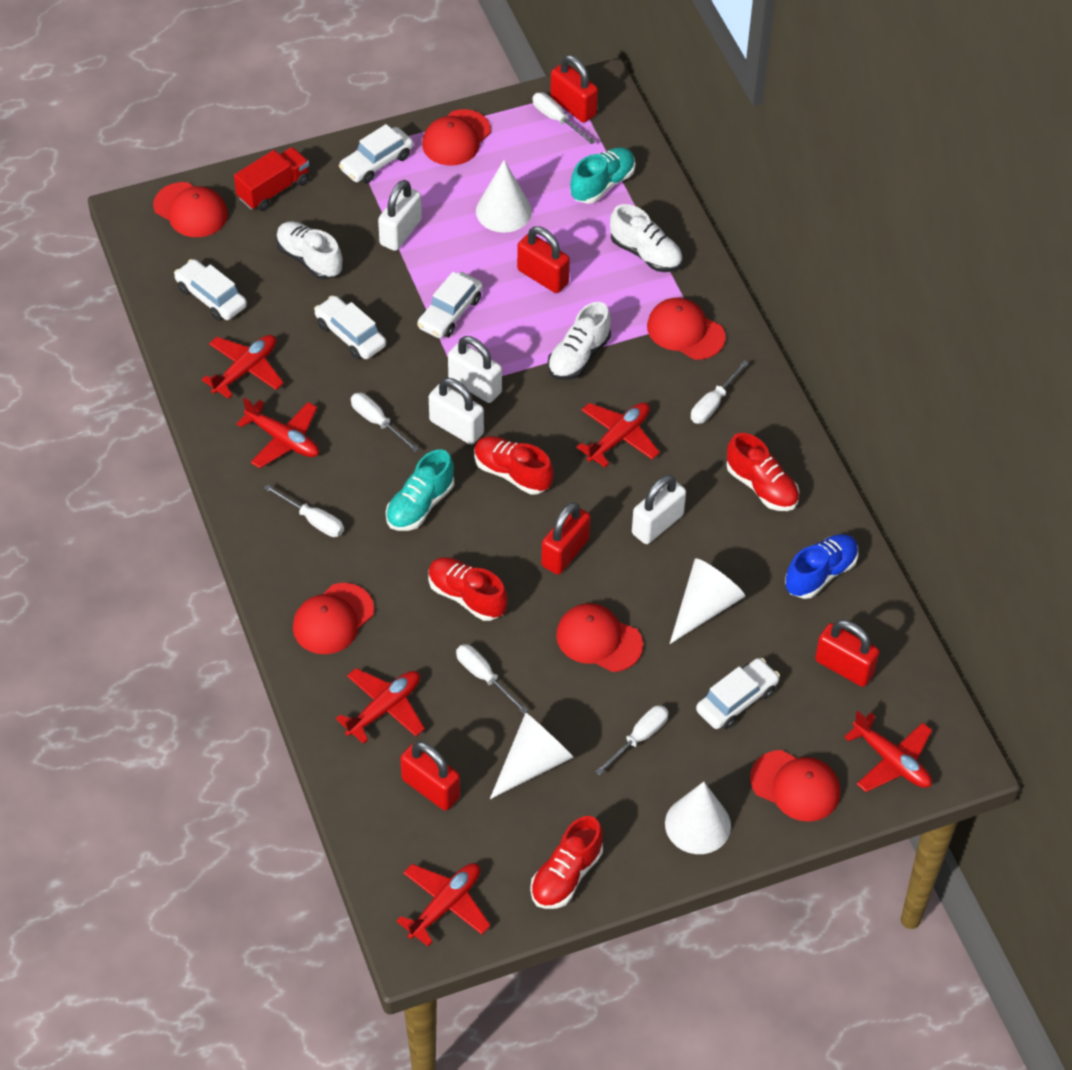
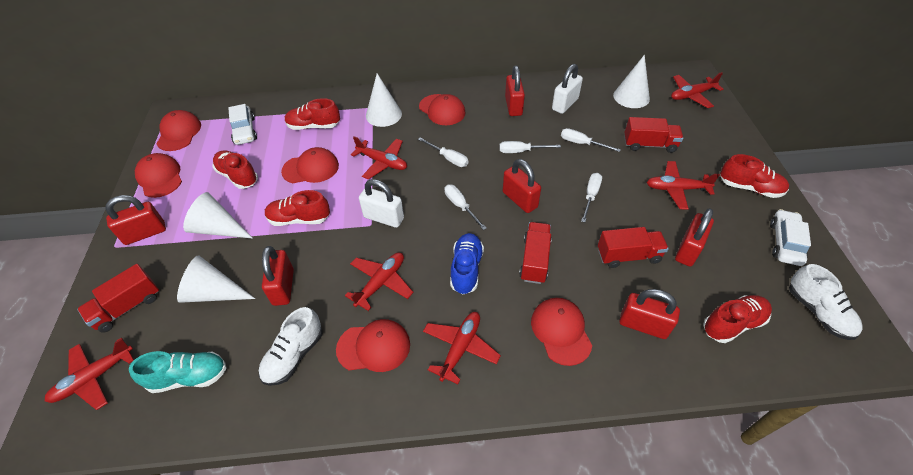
red padlock: [400,741,460,811] [517,226,570,293] [541,502,590,575] [550,55,598,123] [815,620,879,687] = 5 -> [105,195,166,245] [262,246,294,306] [503,159,541,213] [505,66,525,116] [619,289,680,339] [675,208,714,266] = 6
red shoe: [428,557,507,621] [474,436,554,495] [530,816,603,909] [727,433,800,511] = 4 -> [212,150,258,189] [265,190,330,226] [285,98,340,130] [703,295,772,343] [720,154,789,198] = 5
red truck: [234,147,309,211] = 1 -> [77,264,159,333] [519,222,552,284] [598,227,669,268] [624,117,683,153] = 4
turquoise shoe: [386,449,454,531] [570,147,635,204] = 2 -> [129,351,227,393] = 1
white car: [174,259,247,321] [314,295,386,359] [339,124,413,184] [417,272,483,338] [696,658,780,729] = 5 -> [228,104,257,145] [770,209,811,266] = 2
white padlock: [378,180,422,251] [429,378,484,445] [448,336,502,403] [632,475,686,544] = 4 -> [359,179,404,228] [552,64,583,114] = 2
white screwdriver: [264,485,344,537] [351,393,419,452] [456,644,528,714] [532,93,595,144] [595,705,669,775] [691,360,749,424] = 6 -> [418,137,468,167] [444,185,487,230] [499,141,561,153] [561,128,621,152] [581,173,602,222] = 5
white shoe: [276,221,343,280] [548,302,611,380] [610,204,682,272] = 3 -> [259,307,323,386] [789,264,863,340] = 2

